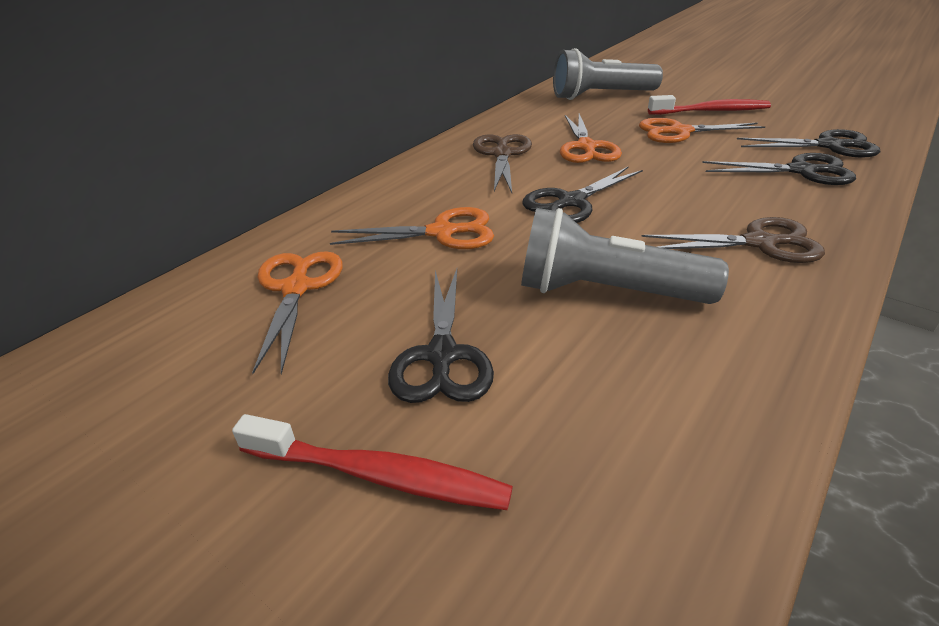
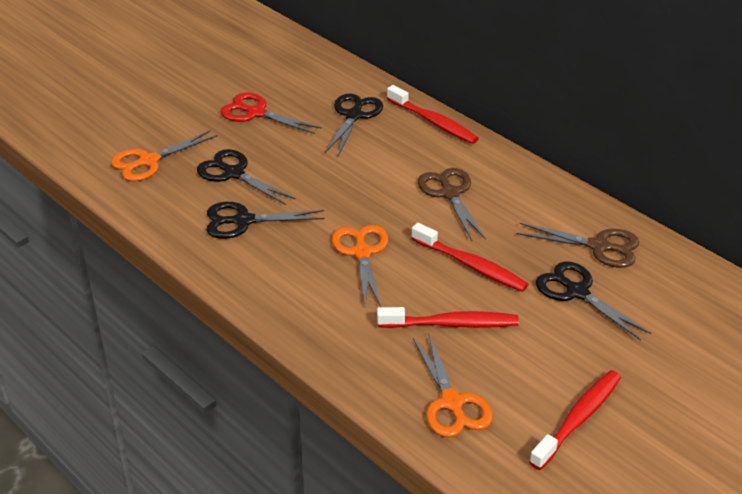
grey flashlight: [521,208,729,304] [553,48,663,100] = 2 -> none = 0
orange scissors: [252,251,343,375] [330,207,494,249] [560,114,622,163] [639,118,766,143] = 4 -> [111,130,218,181] [332,225,388,307] [413,335,493,437] = 3
red scissors: none = 0 -> [220,93,322,134] = 1
red toothbrush: [232,414,513,510] [648,95,771,115] = 2 -> [377,307,519,328] [387,85,479,144] [411,223,529,292] [529,370,621,470] = 4

